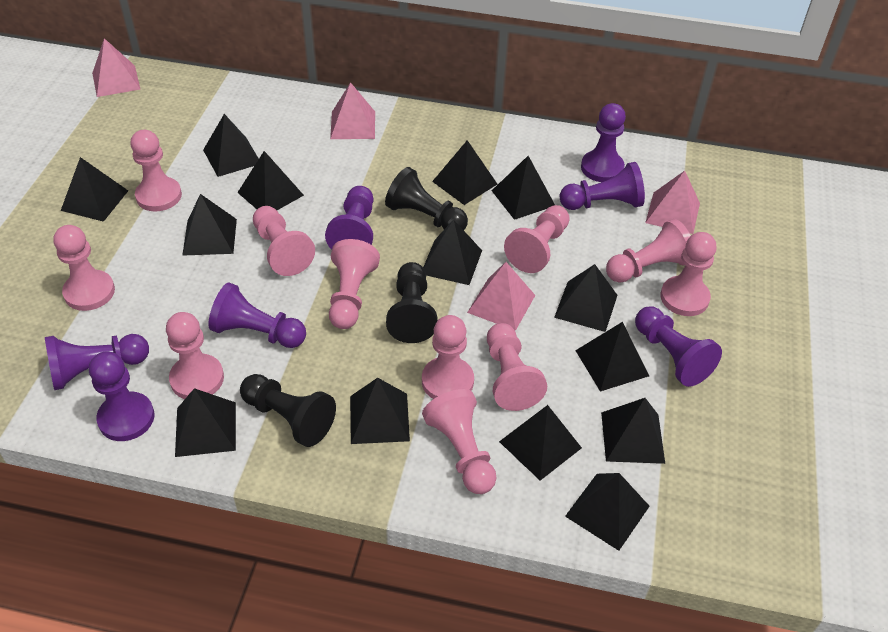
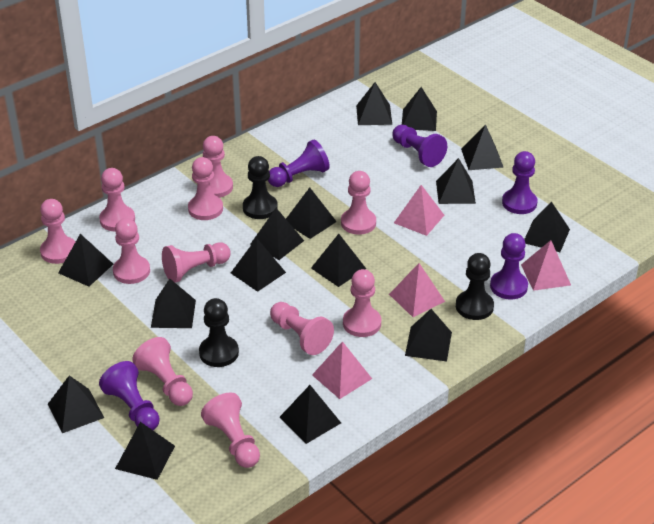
black pyramid: [61,157,128,222] [175,388,236,457] [182,194,237,256] [203,114,259,177] [237,151,304,210] [350,378,410,444] [423,219,482,285] [432,140,497,205] [492,156,555,220] [499,405,582,481] [554,264,617,332] [565,473,650,551] [575,322,649,392] [601,398,665,464] = 14 -> [48,375,104,433] [58,234,113,287] [115,422,175,480] [151,279,196,328] [231,238,286,292] [251,208,304,260] [279,385,341,444] [286,188,337,239] [311,234,366,287] [356,82,392,125] [402,87,437,131] [405,309,452,362] [436,158,476,204] [461,124,504,170] [524,201,570,252] = 15
purple pawn: [45,334,149,390] [89,352,154,441] [208,282,306,348] [325,186,373,250] [560,162,645,210] [581,103,626,182] [635,306,722,387] = 7 -> [99,361,160,430] [268,140,330,187] [392,125,447,167] [490,233,528,299] [502,151,537,214] = 5

